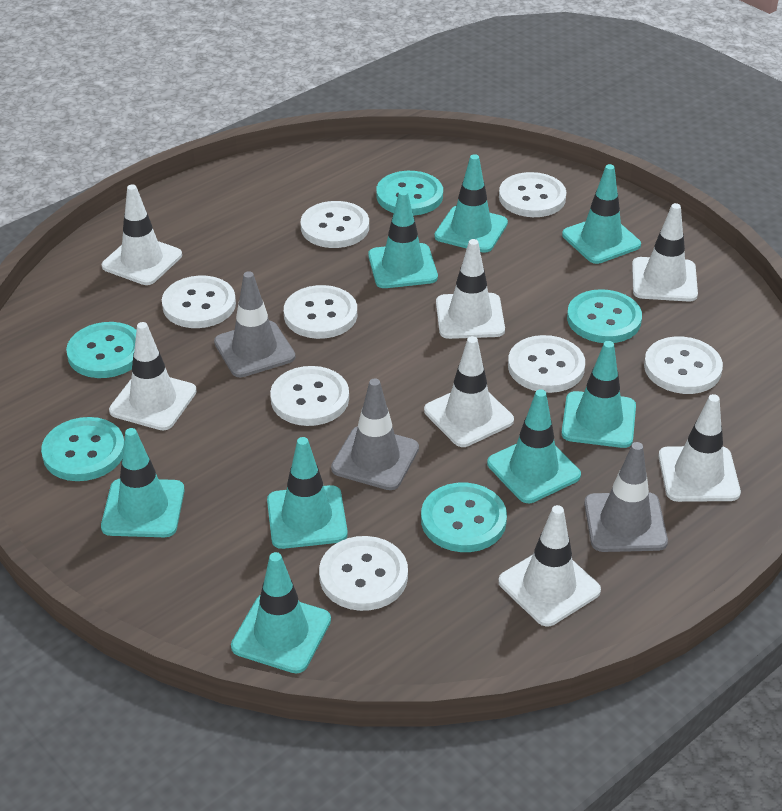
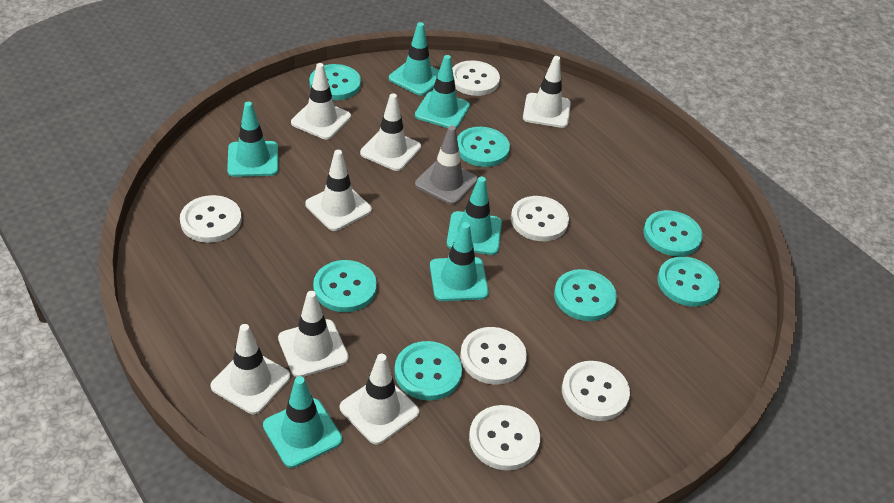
grey traffic cone: [214,271,295,377] [331,378,419,490] [584,442,668,552] = 3 -> [415,126,478,205] = 1
turquoise button: [41,417,124,481] [66,322,136,378] [376,171,443,216] [421,483,507,552] [567,289,642,343] = 5 -> [309,64,361,100] [313,260,377,312] [394,341,462,401] [457,127,510,167] [554,269,617,321] [643,210,703,256] [657,256,719,307] = 7
turquoise traffic cone: [101,428,185,537] [231,552,331,673] [267,437,348,549] [368,190,438,288] [434,154,508,253] [487,389,581,503] [561,341,636,448] [562,164,641,264] = 8 -> [227,102,278,177] [263,376,342,468] [389,22,439,96] [415,55,470,128] [430,222,489,301] [447,177,502,255] = 6
white button: [162,276,236,328] [270,366,349,426] [284,285,357,339] [301,201,369,248] [319,536,408,611] [499,172,566,217] [508,335,585,393] [644,336,723,394] = 8 -> [180,195,242,243] [452,60,500,96] [460,327,527,385] [469,405,540,470] [511,196,569,241] [562,361,630,421] = 6

